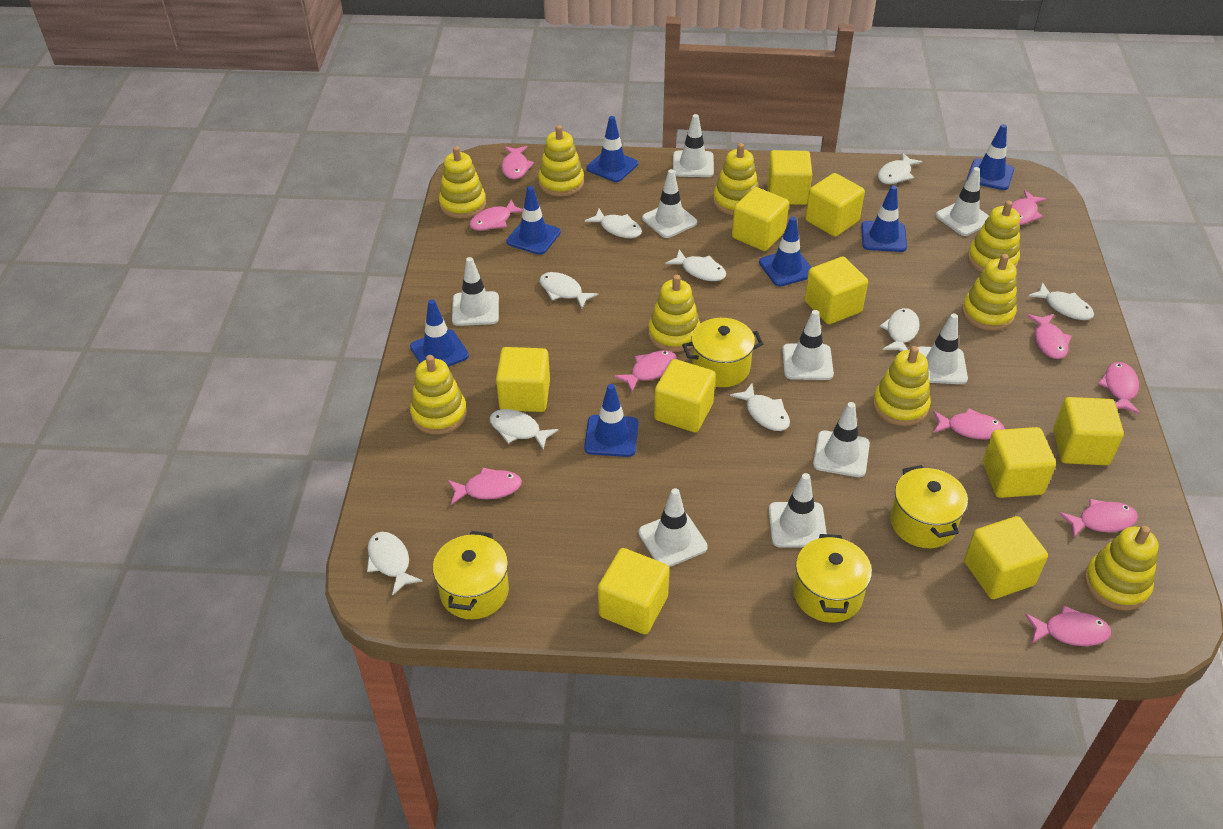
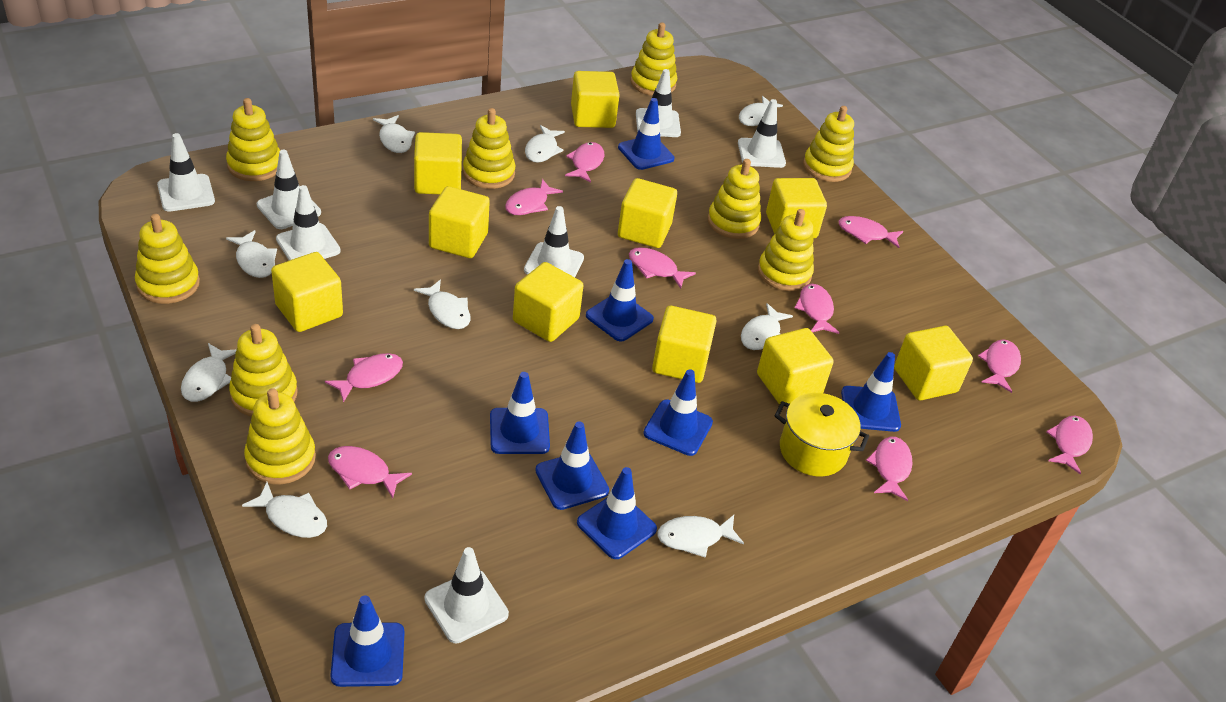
blue traffic cone: [410,299,469,367] [506,186,561,255] [584,384,639,457] [586,116,638,182] [759,217,812,286] [861,185,907,252] [967,124,1014,190] = 7 -> [330,595,405,687] [490,372,550,454] [535,421,609,510] [577,467,657,559] [586,259,654,342] [618,98,674,170] [643,369,713,456] [841,352,901,432] = 8
white traffic cone: [452,257,499,326] [638,488,708,567] [642,169,697,238] [673,114,714,177] [769,473,827,548] [782,310,834,380] [813,402,870,477] [918,313,968,384] [936,167,989,236] = 9 -> [157,133,215,211] [257,150,321,229] [276,185,341,260] [424,547,509,643] [524,206,584,277] [636,69,681,137] [738,99,786,168] = 7
yellow pot: [433,531,509,619] [682,318,763,387] [793,534,872,623] [890,465,968,548] = 4 -> [774,393,869,476] = 1

